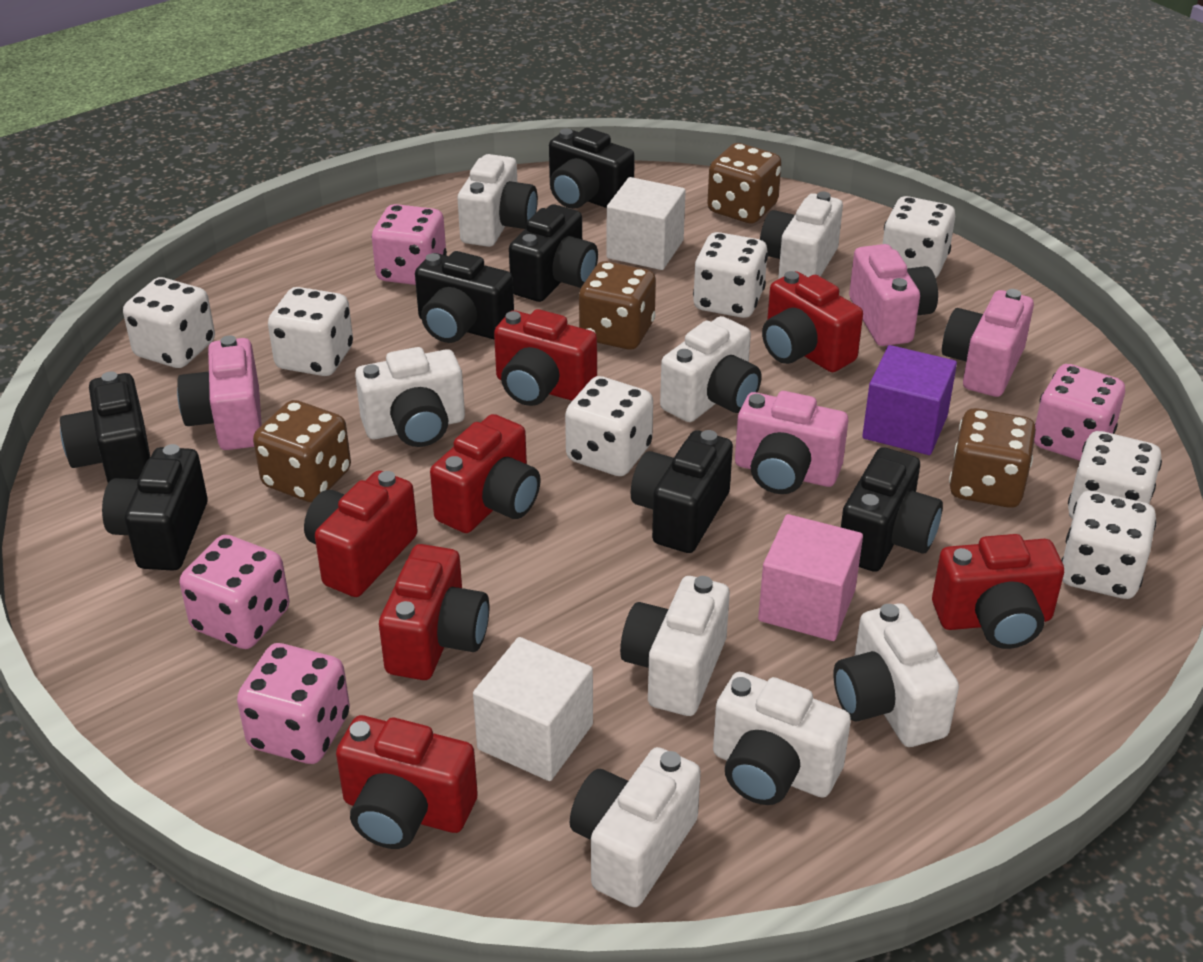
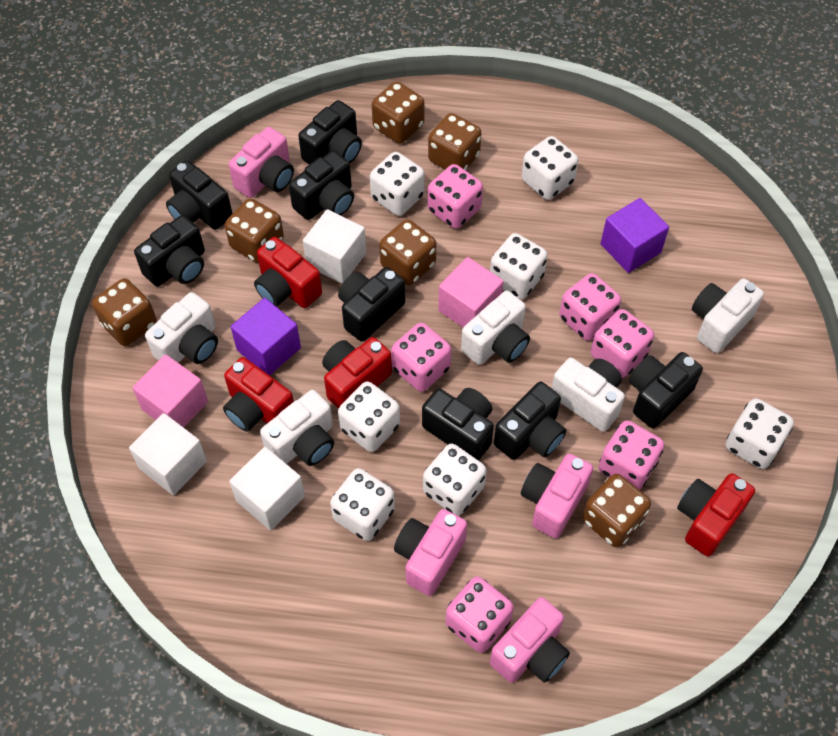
black camera: [60,372,151,483] [102,444,208,571] [415,251,514,343] [509,205,598,302] [549,128,635,209] [631,430,733,553] [841,447,943,572] = 7 -> [134,215,205,287] [166,160,232,230] [289,150,354,220] [298,100,362,164] [338,267,405,342] [422,388,494,460] [494,382,566,460] [629,352,703,428] = 8
brown dice: [253,400,351,502] [579,261,656,350] [707,143,782,224] [949,408,1036,508] = 4 -> [92,278,157,346] [225,198,284,263] [372,81,424,144] [379,219,436,286] [428,113,482,170] [582,474,651,547] = 6
pink cube: [758,514,863,641] = 1 -> [132,355,208,428] [438,257,504,327] = 2
pink dice: [180,535,290,649] [237,643,350,764] [372,204,447,285] [1034,364,1125,461] = 4 -> [391,323,451,392] [428,164,483,229] [446,576,514,653] [559,273,621,341] [591,309,654,378] [599,420,664,490] = 6
purple cube: [862,345,957,455] = 1 -> [231,298,301,376] [600,198,669,273] = 2
red camera: [304,471,418,597] [336,715,478,849] [379,544,489,680] [430,414,541,533] [494,309,597,406] [762,271,863,372] [932,534,1064,649] = 7 -> [223,357,294,432] [254,237,322,308] [322,337,392,409] [677,473,755,557] = 4
white camera: [355,347,465,447] [458,154,538,247] [570,747,701,907] [620,576,730,716] [660,316,761,422] [713,672,851,805] [760,192,843,279] [833,603,959,747] = 8 -> [145,292,218,364] [260,390,334,466] [461,291,530,365] [551,358,625,432] [692,278,764,353] = 5
white cube: [473,637,593,781] [607,177,686,270] = 2 -> [129,413,207,495] [229,447,305,530] [303,209,366,284] = 3

